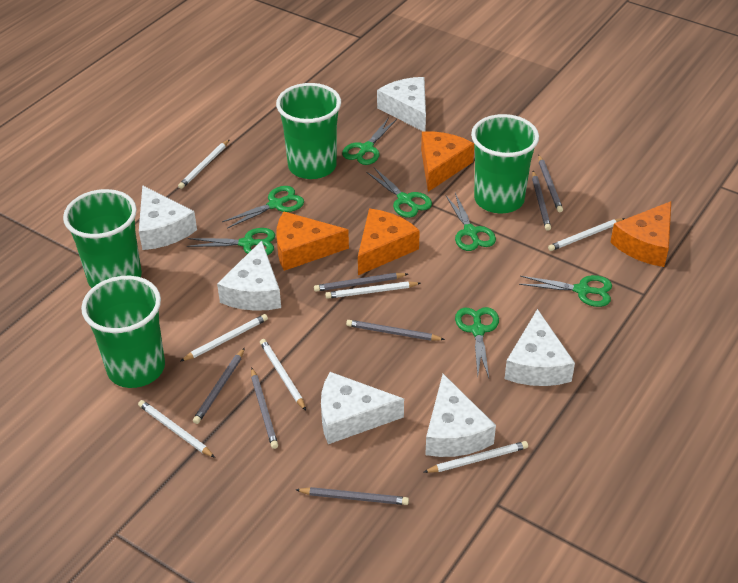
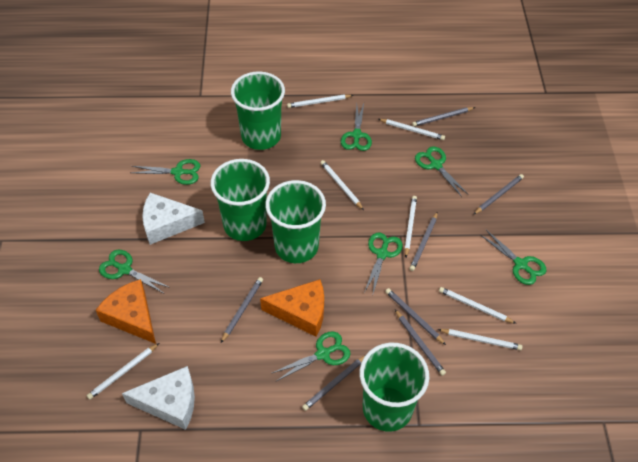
orange cheese: [276,212,349,271] [358,209,420,275] [421,131,474,192] [610,201,671,267] = 4 -> [96,279,156,344] [260,279,324,337] = 2
white cheese: [139,185,197,250] [217,240,281,311] [321,372,404,444] [377,77,426,131] [425,374,496,457] [505,309,575,386] = 6 -> [122,366,195,430] [142,193,205,245] = 2

